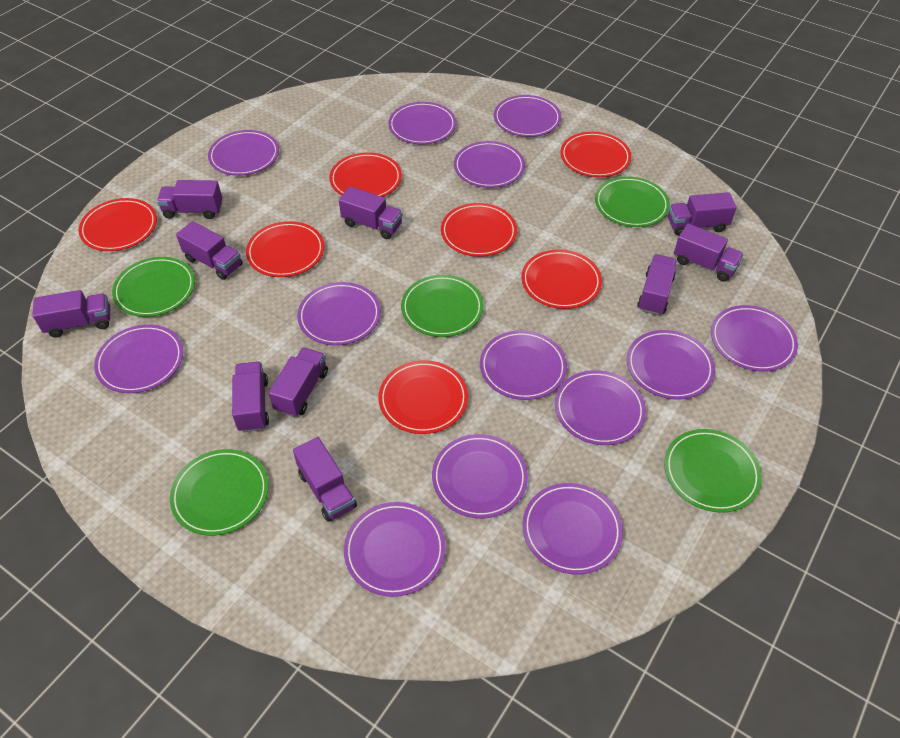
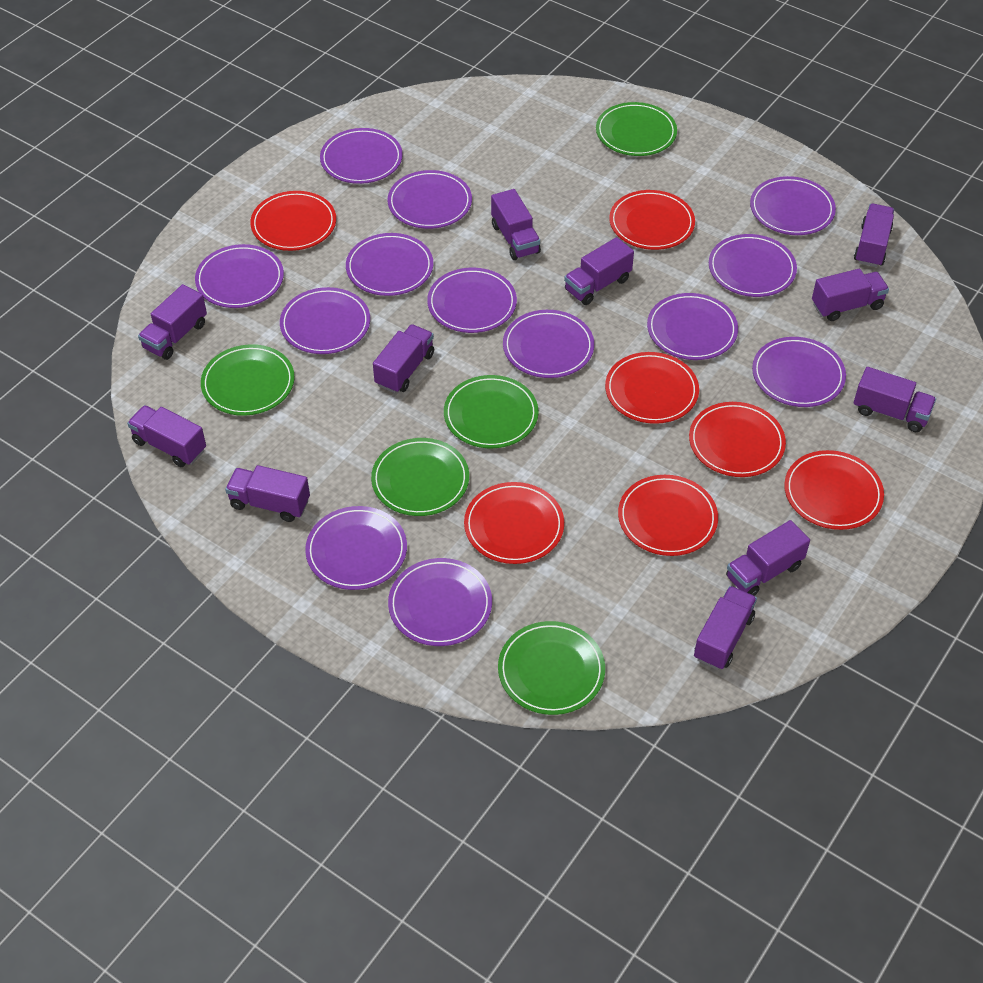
purple truck: [32,290,110,337] [157,180,222,219] [176,221,242,280] [232,361,269,432] [269,347,328,417] [293,437,357,522] [339,186,403,239] [637,254,677,315] [668,192,737,236] [674,223,744,282] = 10 -> [127,405,206,467] [138,284,207,360] [225,465,310,522] [373,324,434,393] [491,189,541,260] [564,237,634,305] [694,586,757,670] [726,520,810,596] [812,269,889,321] [854,204,894,267] [854,367,936,432] = 11

